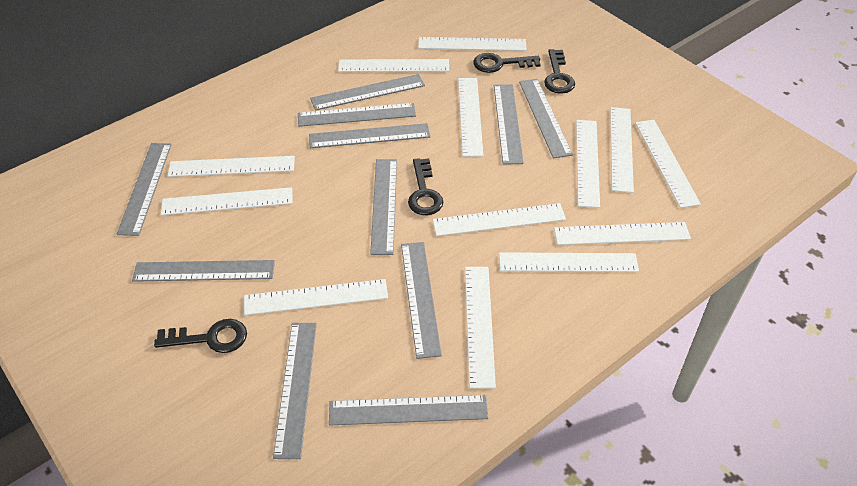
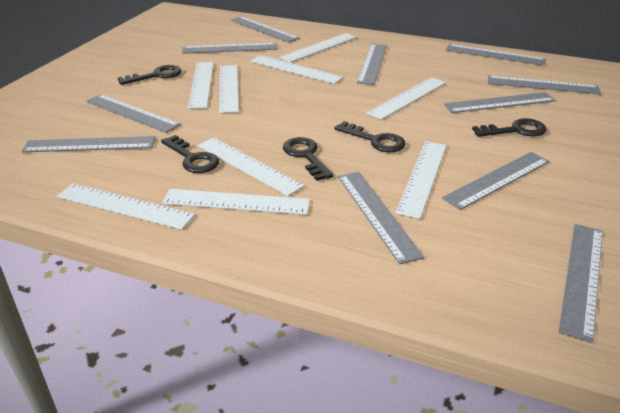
black key: [154,319,247,353] [408,158,443,215] [473,53,541,73] [544,49,575,94] = 4 -> [118,65,182,85] [161,135,219,173] [283,137,333,181] [335,121,406,153] [472,118,547,137] = 5
white ruler: [161,187,293,215] [168,156,295,177] [244,279,388,315] [338,59,449,72] [418,37,526,51] [433,203,566,236] [458,78,483,157] [465,267,496,388] [499,252,639,272] [554,222,691,245] [576,120,600,208] [610,107,634,193] [635,120,701,208] = 13 -> [57,183,195,230] [162,189,310,215] [188,62,214,109] [198,138,305,196] [219,65,239,113] [250,55,344,84] [279,33,357,63] [366,77,446,120] [395,141,447,219] = 9

